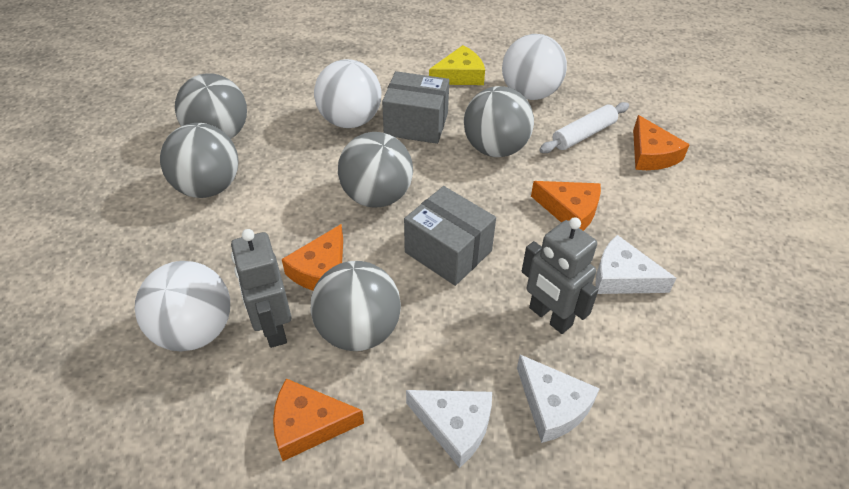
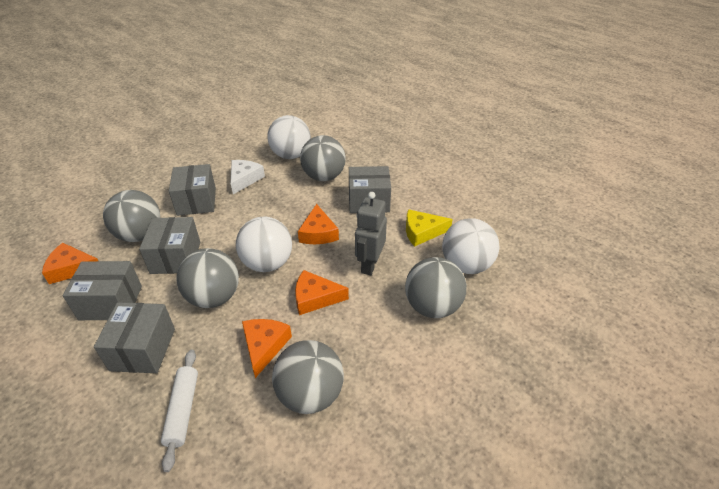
grey box: [382,71,449,144] [404,186,496,286] = 2 -> [63,261,142,320] [94,302,175,373] [139,217,200,274] [169,164,216,216] [349,166,391,213] = 5
grey robot: [231,229,291,348] [522,217,599,334] = 2 -> [355,192,387,275] = 1
white cheese: [406,390,492,468] [517,355,600,443] [595,235,676,294] = 3 -> [231,160,265,194] = 1

